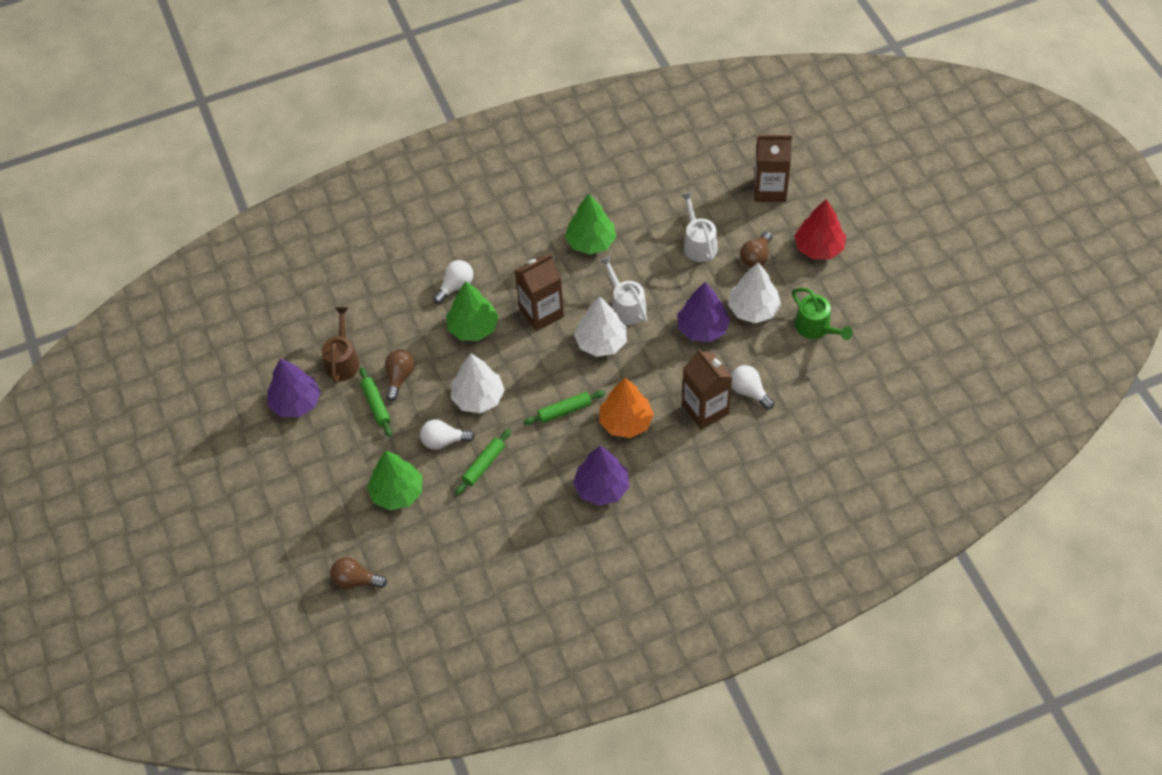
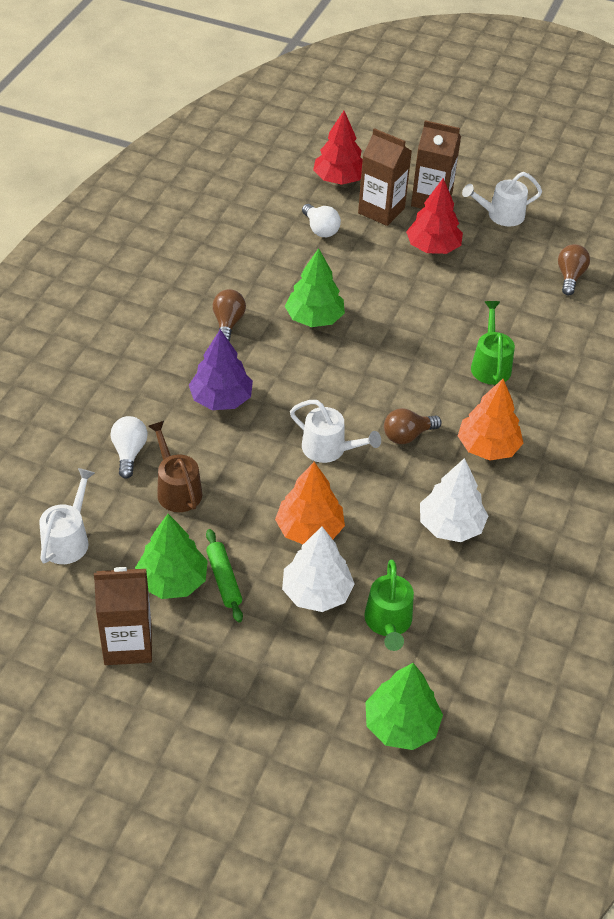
green rolling pin: [359,367,392,437] [455,429,511,496] [523,390,605,425] = 3 -> [206,529,243,622] = 1
green watering can: [792,288,853,340] = 1 -> [364,560,414,651] [471,301,515,385] = 2
orange tree: [599,378,654,438] = 1 -> [275,462,345,544] [458,379,524,460] = 2
purple tree: [267,358,321,418] [573,446,629,506] [677,282,730,342] = 3 -> [189,329,253,410] = 1
red tree: [794,199,846,259] = 1 -> [313,111,363,185] [406,178,463,254] = 2
white light bulb: [420,420,475,450] [433,260,473,304] [731,365,774,410] = 3 -> [111,416,147,479] [302,204,341,237] = 2
white tree: [451,353,505,413] [574,296,627,357] [728,262,781,323] = 3 -> [282,526,355,612] [420,458,488,542] = 2
white watering can: [599,255,647,325] [681,192,717,262] = 2 -> [39,468,95,564] [290,400,381,463] [462,172,542,227] = 3

